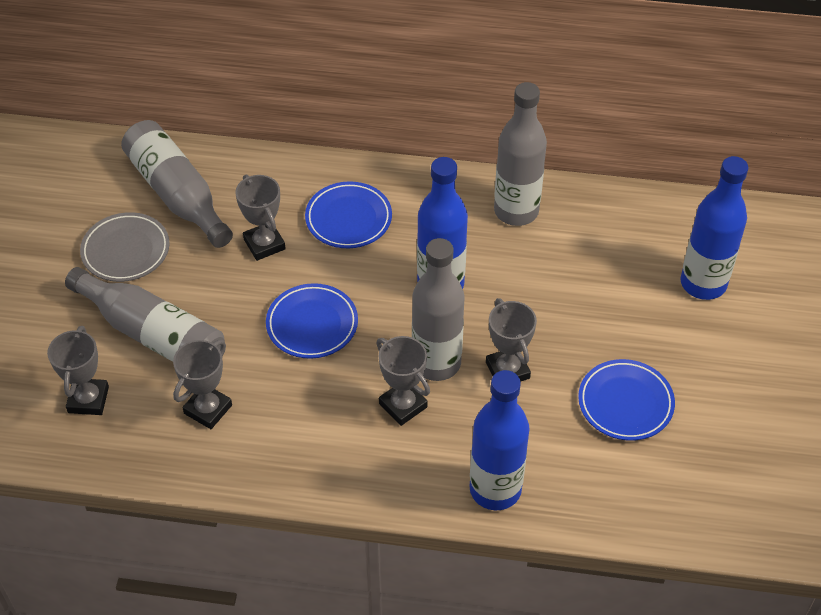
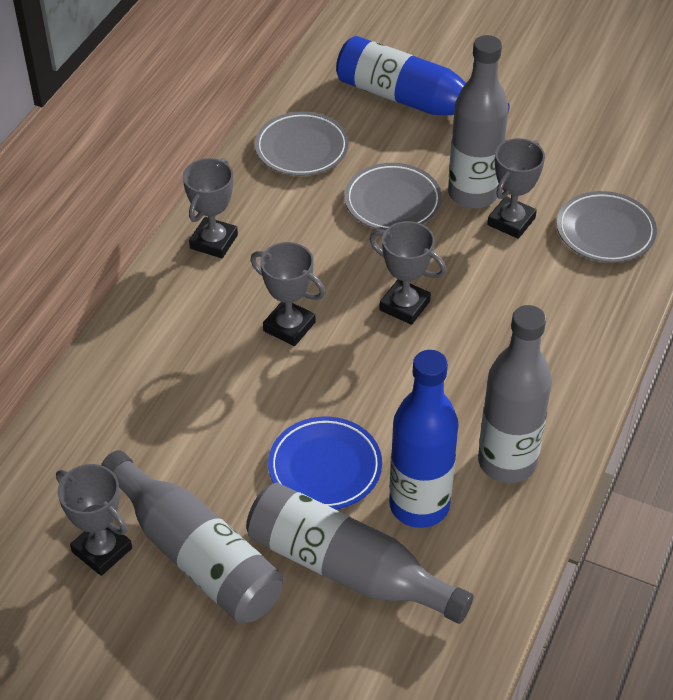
blue bottle: [417,157,468,289] [470,370,529,510] [681,156,748,300] = 3 -> [336,36,510,115] [389,350,459,528] = 2
blue plate: [266,283,358,359] [305,181,392,248] [578,359,675,441] = 3 -> [268,417,382,509] = 1
grey plate: [80,212,170,282] = 1 -> [255,112,349,176] [344,163,442,231] [557,191,657,263] = 3

